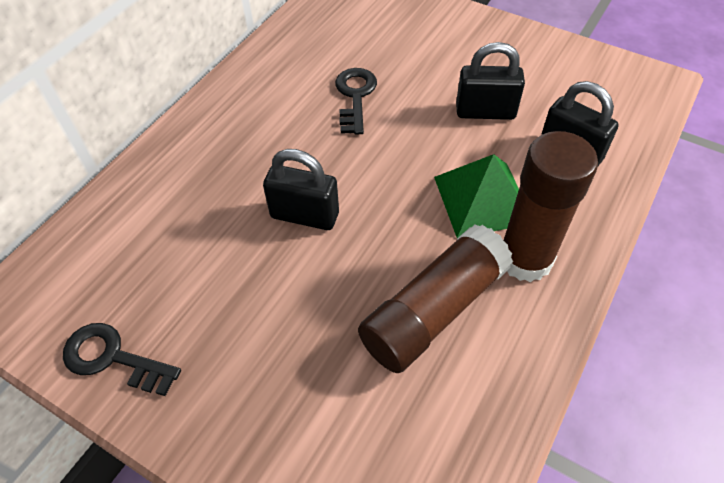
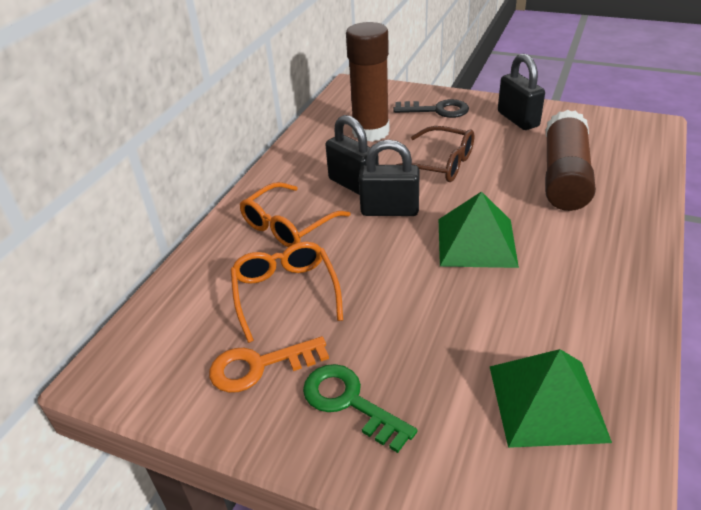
black key: [63,323,181,396] [335,68,377,135] = 2 -> [393,99,469,118] = 1
brown glasses: none = 0 -> [396,126,474,182] = 1
green key: none = 0 -> [303,364,417,453] = 1
green pyramid: [434,154,519,238] = 1 -> [439,191,519,268] [490,349,612,448] = 2
orange glasses: none = 0 -> [230,242,343,343] [240,182,351,247] = 2
orange key: none = 0 -> [209,336,329,393] = 1

